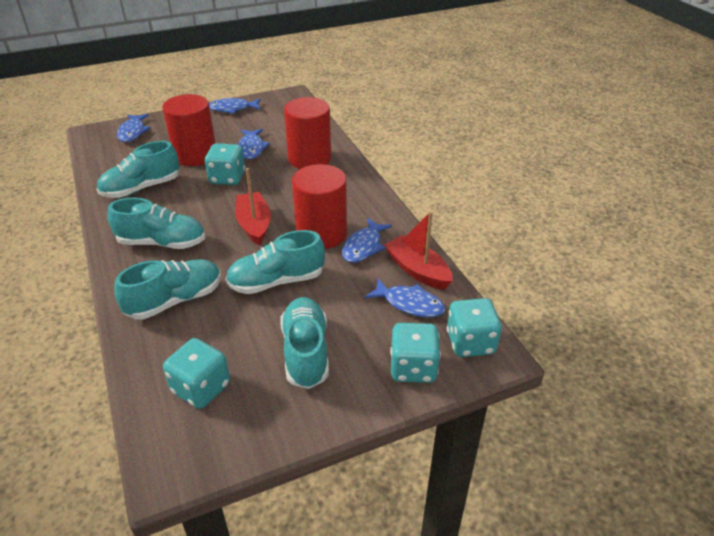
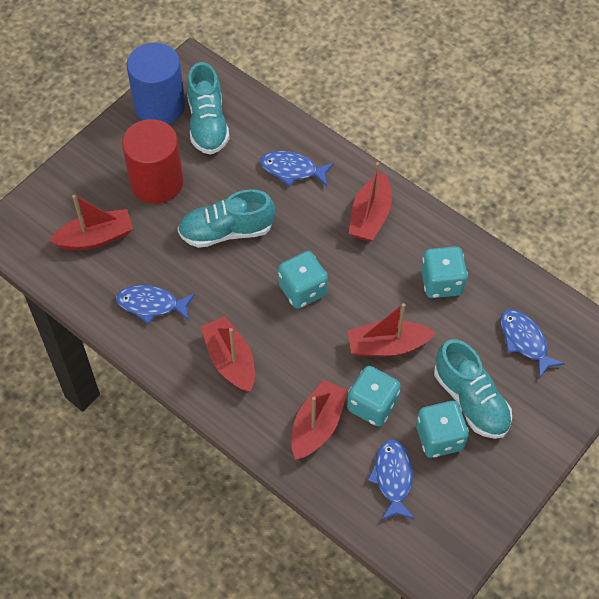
blue cylinder: none = 0 -> [127,42,185,124] = 1
blue fish: [117,114,150,142] [209,98,261,114] [238,129,270,159] [342,218,392,263] [365,278,445,317] = 5 -> [116,285,195,324] [260,151,334,186] [368,440,415,520] [500,309,565,379] = 4
red boat: [235,168,271,245] [384,211,453,290] = 2 -> [49,195,133,250] [201,316,255,392] [291,380,348,460] [348,303,436,357] [349,162,392,242] = 5
red cylinder: [162,94,216,166] [284,97,331,169] [292,164,347,249] = 3 -> [122,119,183,204] = 1
turquoise shoe: [97,141,179,198] [107,198,205,249] [114,259,221,320] [226,230,325,294] [280,297,329,389] = 5 -> [178,189,275,248] [187,62,230,155] [434,339,512,439] = 3

